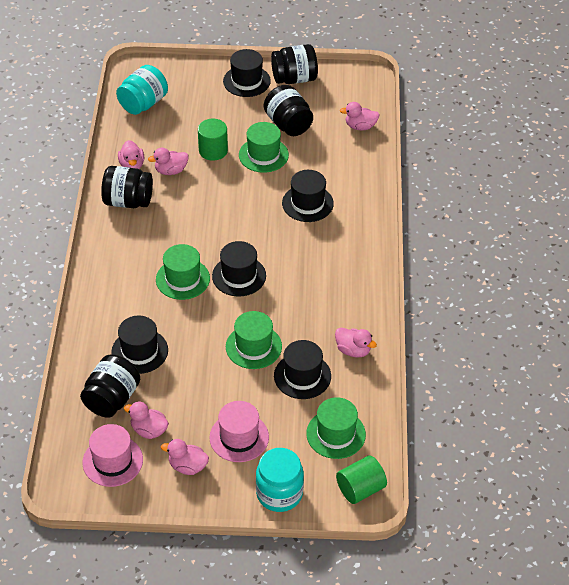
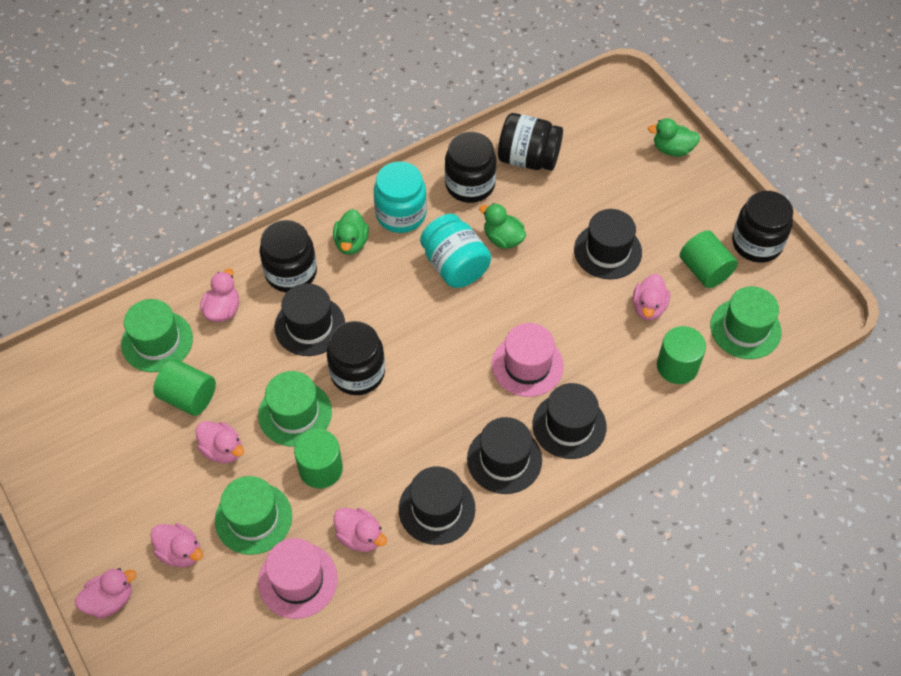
black jar: [80,355,140,418] [101,166,153,208] [264,85,313,136] [271,44,318,84] = 4 -> [259,220,317,292] [327,321,385,395] [445,132,496,203] [498,113,563,171] [732,191,793,263] = 5
green cylinder: [198,119,228,161] [336,456,387,504] = 2 -> [153,359,216,416] [294,429,343,488] [657,326,706,384] [680,230,738,288] = 4
green duck: none = 0 -> [333,209,369,255] [479,203,526,249] [648,118,700,157] = 3

